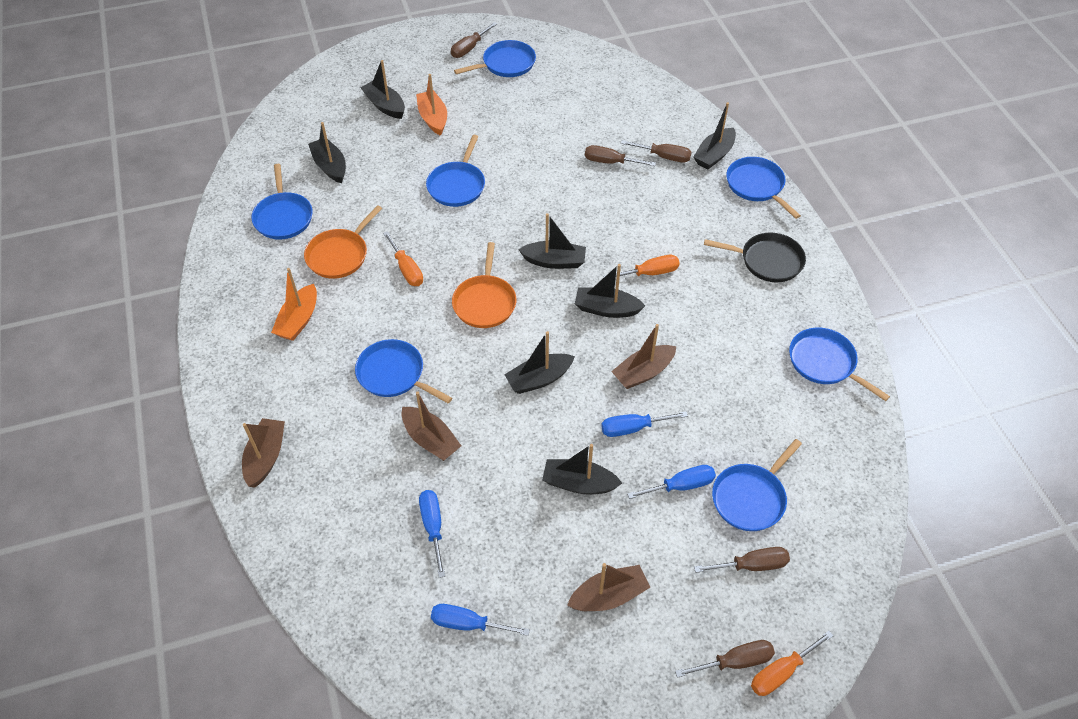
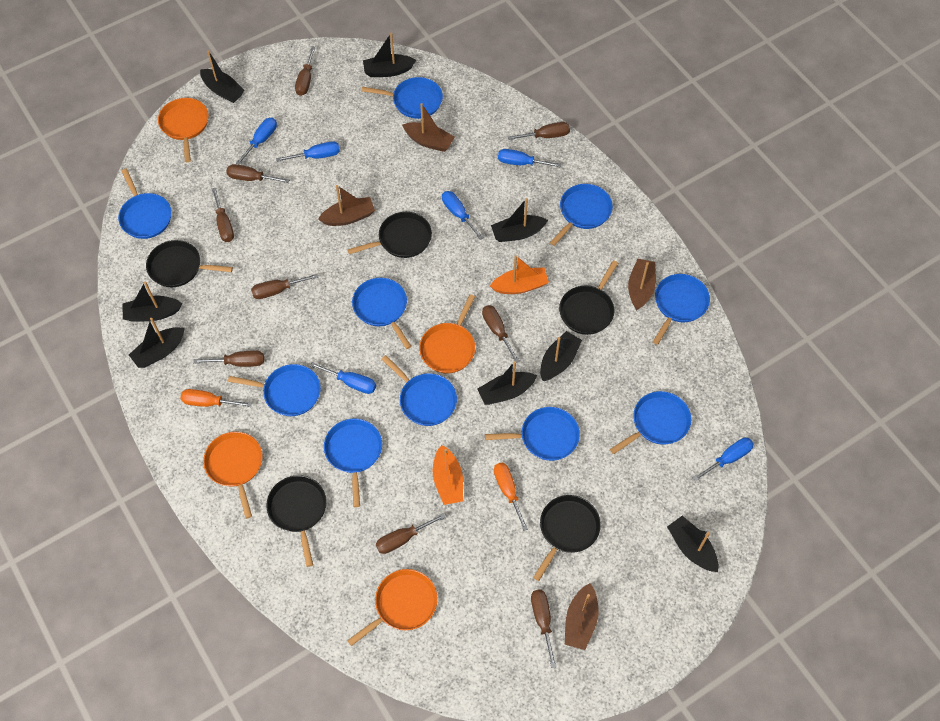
black boat: [308,122,346,183] [360,60,405,119] [504,331,575,394] [518,213,586,269] [542,444,622,494] [575,264,645,318] [694,102,736,170] = 7 -> [122,282,182,321] [129,318,185,368] [200,50,244,103] [363,33,416,77] [478,361,537,405] [491,198,548,242] [540,331,582,381] [667,516,718,572] = 8
black pan: [704,233,806,282] = 1 -> [146,240,233,287] [266,475,327,567] [347,212,432,258] [533,495,601,581] [559,260,618,335] = 5
blue pan: [251,164,313,240] [355,339,452,404] [426,135,485,207] [454,40,536,77] [712,439,802,531] [726,157,801,219] [789,327,890,401] = 7 -> [118,169,172,239] [228,364,321,416] [324,419,382,507] [352,278,411,349] [362,77,443,119] [381,355,457,426] [485,407,580,461] [550,184,613,246] [610,391,691,454] [653,274,710,345] = 10
blue screwdriver: [419,490,445,578] [431,604,530,636] [601,411,688,437] [627,465,716,499] = 4 -> [236,118,277,165] [276,141,340,162] [310,362,376,394] [442,191,484,240] [498,149,562,168] [693,438,754,482] = 6
brown screwdriver: [451,22,497,58] [585,145,656,166] [621,140,691,163] [675,640,775,678] [694,547,790,573] = 5 -> [193,351,264,367] [212,188,234,242] [226,164,290,183] [251,274,318,299] [295,46,316,96] [376,513,446,554] [482,305,520,363] [508,122,570,140] [531,590,557,668] = 9
orange pan: [304,205,382,279] [452,242,516,328] = 2 -> [158,98,209,162] [203,432,262,519] [347,569,438,646] [419,294,475,373] = 4
orange screwdriver: [383,231,423,286] [603,255,680,277] [751,631,834,696] = 3 -> [181,389,252,407] [494,463,528,531] = 2

